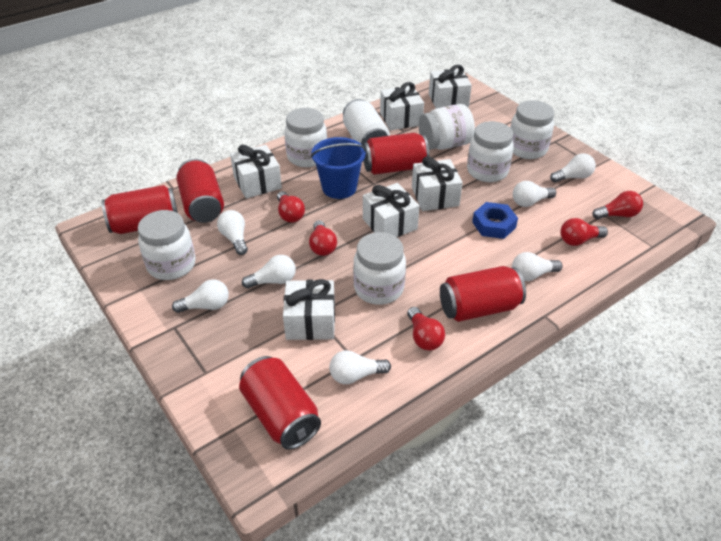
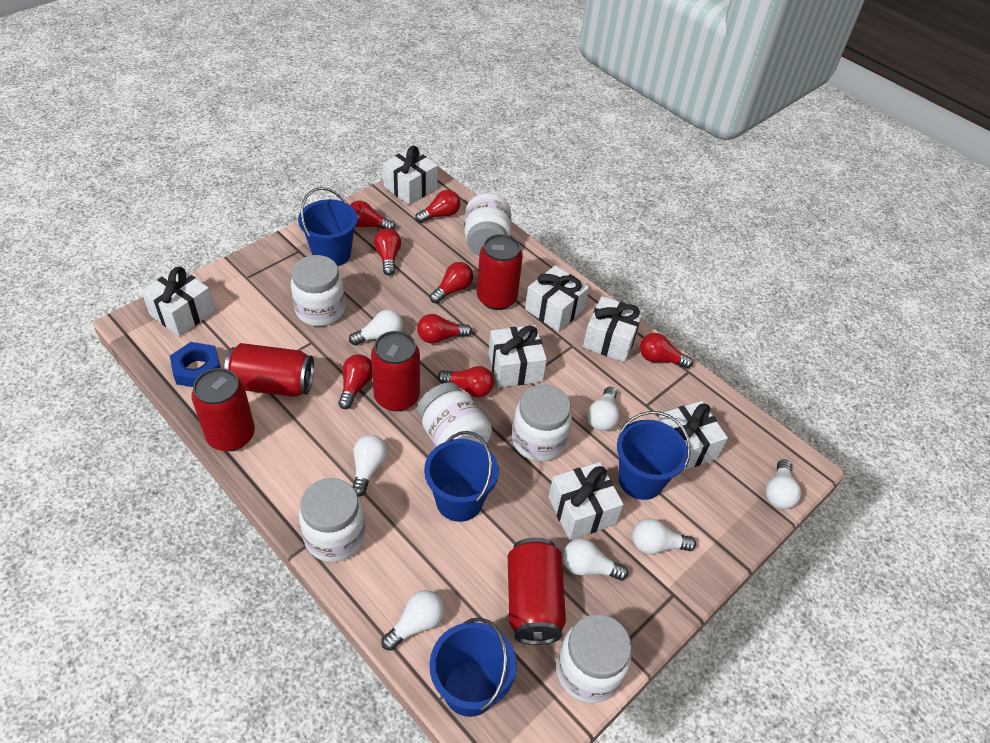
blue bucket: [311,137,366,199] = 1 -> [298,187,358,266] [424,431,499,522] [429,618,517,717] [617,411,691,500] = 4
red light bulb: [277,191,305,223] [309,220,337,256] [407,307,445,350] [560,218,608,246] [592,191,643,219] = 5 -> [338,354,372,409] [350,201,395,230] [374,228,401,276] [415,190,460,223] [417,314,472,344] [430,262,473,304] [438,366,494,397] [640,333,693,369] = 8
white can: [343,99,390,145] = 1 -> none = 0
white gift: [230,145,282,199] [283,279,335,340] [363,183,419,237] [380,82,424,130] [412,156,463,211] [429,65,472,109] = 6 -> [141,267,215,336] [383,146,438,205] [488,325,547,388] [525,265,589,332] [548,462,624,540] [583,296,644,362] [658,401,728,470] = 7

